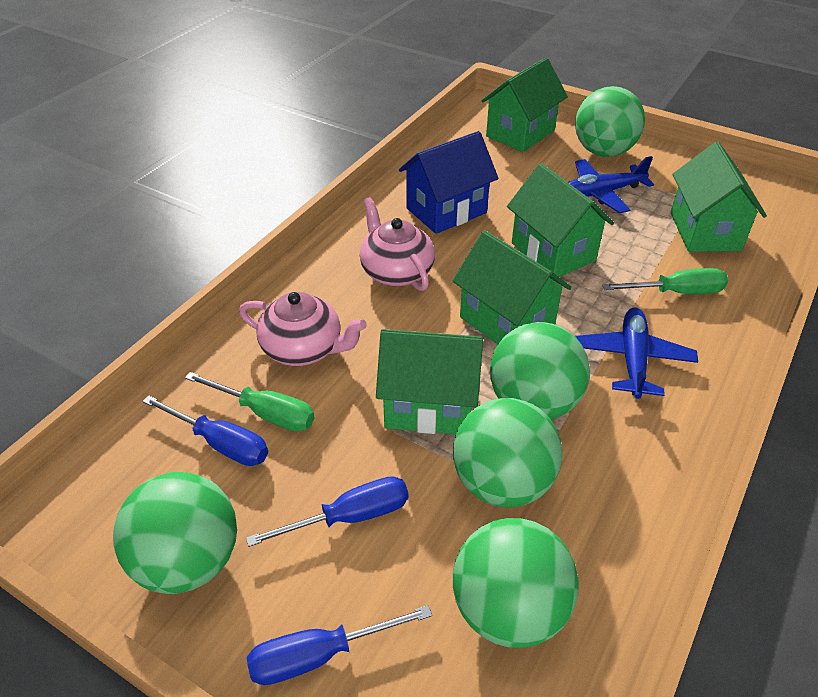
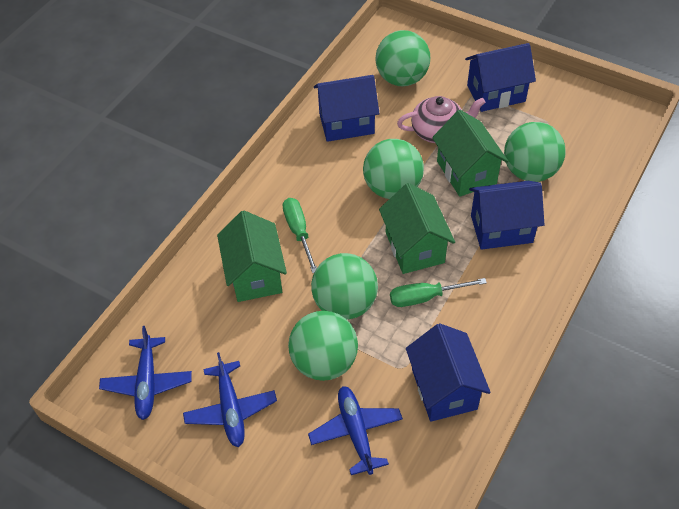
blue house: [399,131,498,234] = 1 -> [314,75,380,142] [406,323,491,422] [465,43,536,112] [469,181,544,250] = 4
blue plane: [568,156,654,213] [575,308,698,399] = 2 -> [99,326,192,420] [183,352,277,447] [308,386,403,475] = 3
blue screwdriver: [142,395,268,466] [246,476,408,547] [247,605,432,685] = 3 -> none = 0
green house: [376,329,483,434] [452,230,572,344] [481,58,568,152] [507,163,614,277] [671,142,767,252] = 5 -> [217,211,287,302] [379,183,455,274] [432,110,508,197] = 3
pink teapot: [239,292,367,366] [360,197,435,291] = 2 -> [397,96,486,143] = 1

